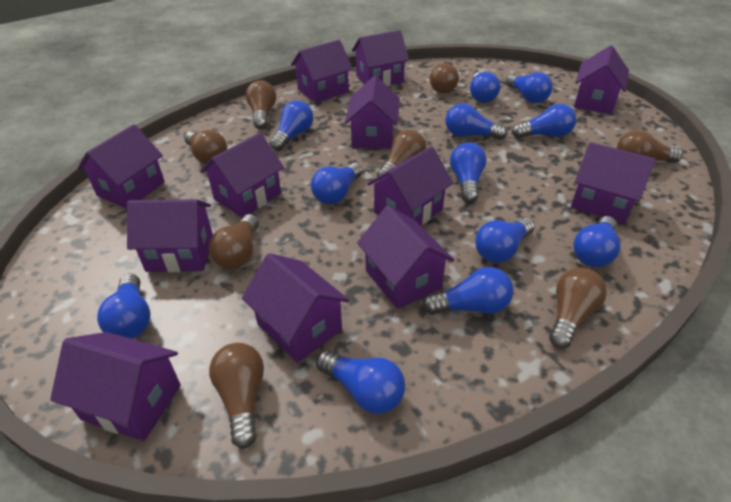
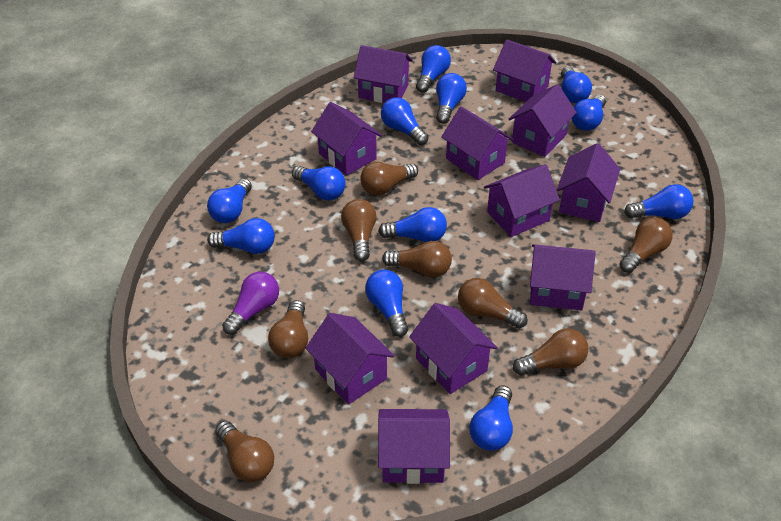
purple house: [50,332,181,441] [78,124,165,209] [127,199,213,272] [200,133,284,218] [242,253,349,363] [291,40,353,103] [345,76,400,149] [352,30,409,86] [357,206,454,309] [367,146,453,225] [571,142,656,224] [574,45,629,114] = 12 -> [306,313,394,404] [311,102,382,176] [354,45,413,103] [378,409,450,484] [409,303,498,394] [441,107,513,180] [484,164,560,237] [493,39,556,102] [509,84,577,157] [530,244,596,310] [557,143,620,222] = 11
purple light bulb: none = 0 -> [222,272,279,335] = 1

